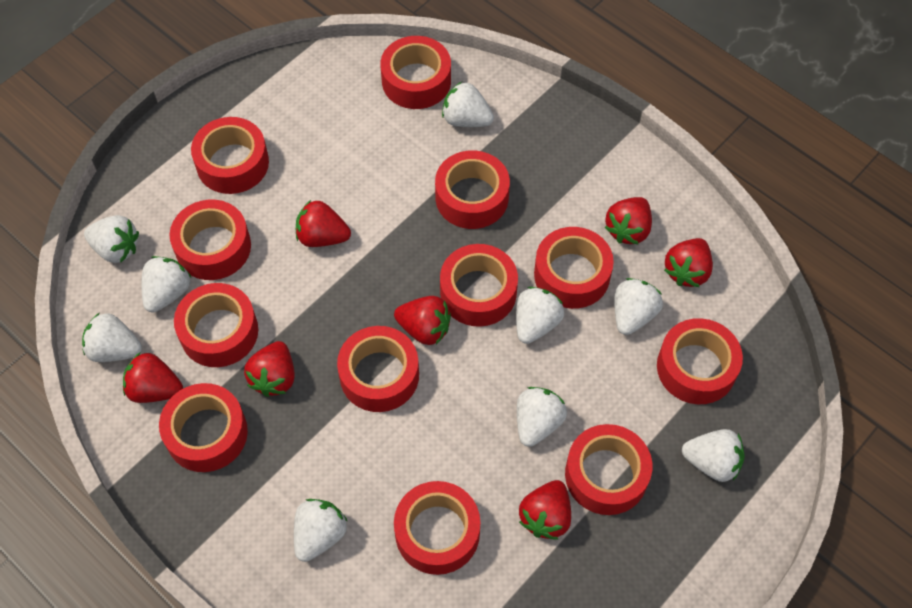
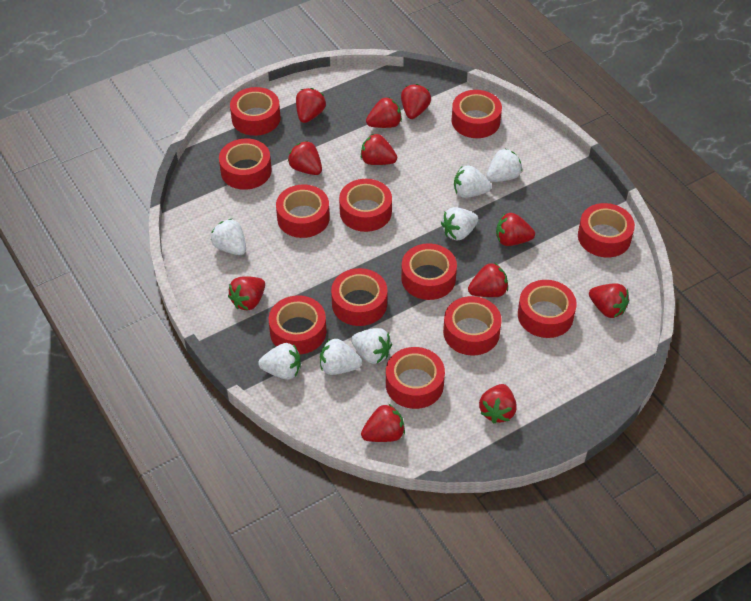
red strawberry: [123,353,183,403] [244,341,295,397] [296,200,351,247] [394,296,451,345] [519,480,571,540] [605,197,652,245] [664,238,713,287] = 7 -> [228,276,265,311] [288,141,322,175] [296,88,326,123] [361,133,397,165] [361,404,405,442] [366,97,402,128] [401,84,431,119] [468,263,508,297] [479,384,517,423] [496,213,535,246] [589,283,629,318] = 11
white strawberry: [82,312,142,362] [84,215,139,263] [142,256,192,313] [294,499,348,562] [442,82,494,127] [516,287,564,344] [517,387,567,447] [614,278,663,335] [682,429,745,482] = 9 -> [211,218,246,255] [258,343,301,380] [320,339,362,375] [351,328,392,364] [441,207,478,240] [454,165,492,198] [486,148,522,182] = 7

